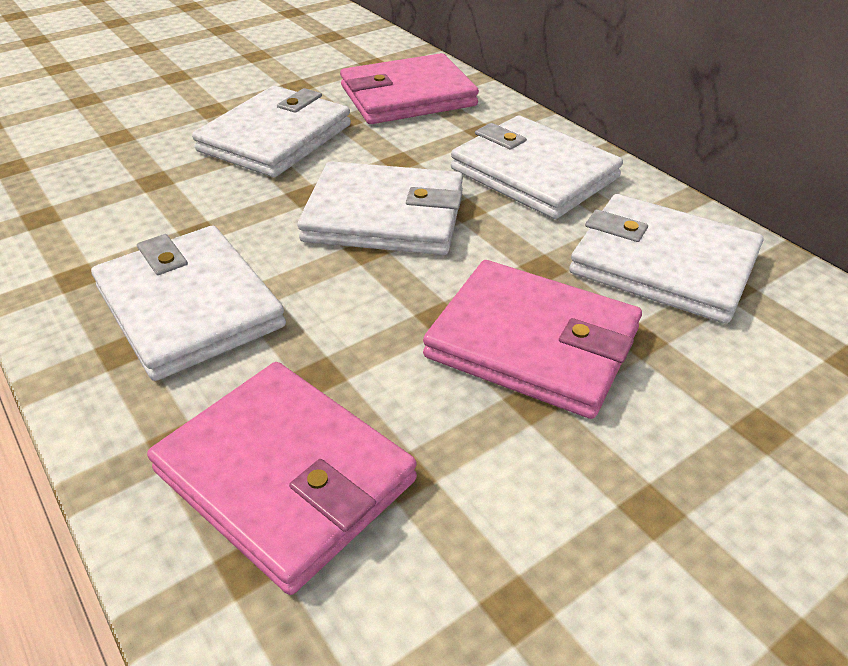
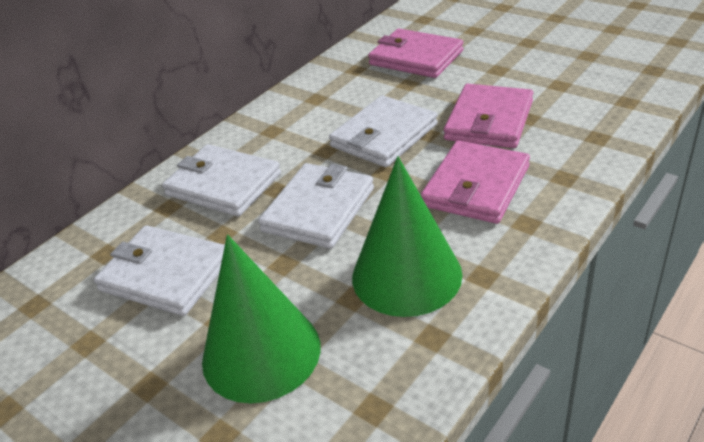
green cone: none = 0 -> [202,234,321,403] [352,156,462,317] = 2
white wallet: [91,226,286,381] [192,86,351,178] [297,161,463,255] [451,116,623,219] [569,194,763,324] = 5 -> [94,225,225,316] [162,144,281,217] [258,163,374,249] [329,95,438,167] = 4

